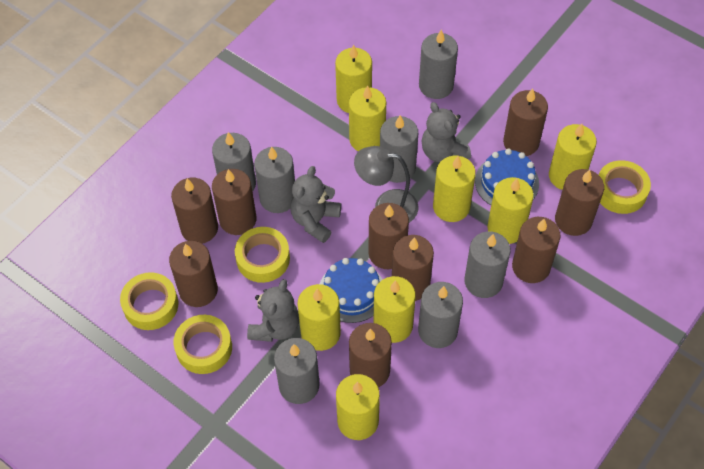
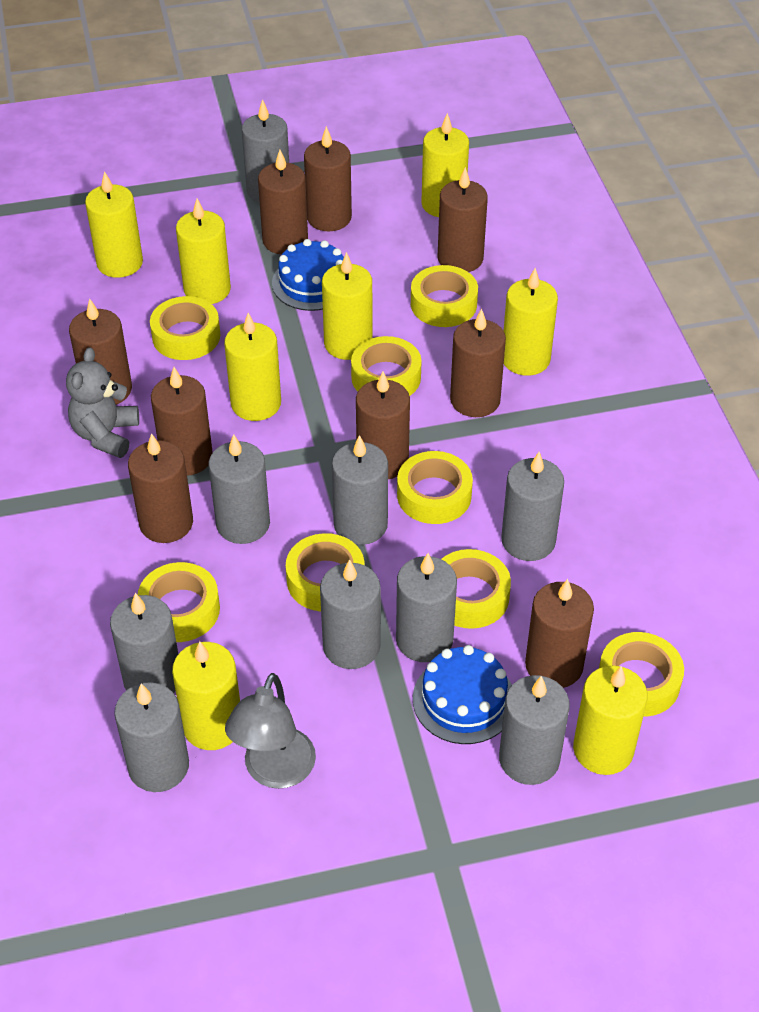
grey candle: [212,132,256,192] [254,146,295,213] [274,338,320,404] [380,116,418,183] [418,282,463,348] [419,30,458,99] [464,231,511,298] = 7 -> [110,593,178,693] [114,682,189,792] [208,434,270,544] [242,99,289,203] [320,559,381,669] [332,435,388,545] [396,553,457,662] [499,675,570,785] [501,452,564,561] = 9
grey teddy bear: [247,279,299,342] [291,166,341,243] [422,102,471,162] = 3 -> [66,347,139,458] = 1
yellow tape: [120,272,178,330] [174,315,232,374] [235,227,290,283] [599,160,651,214] = 4 -> [138,562,220,642] [150,296,220,360] [286,533,365,611] [351,336,422,396] [397,451,473,524] [411,265,478,327] [441,549,511,629] [599,632,684,717] = 8

